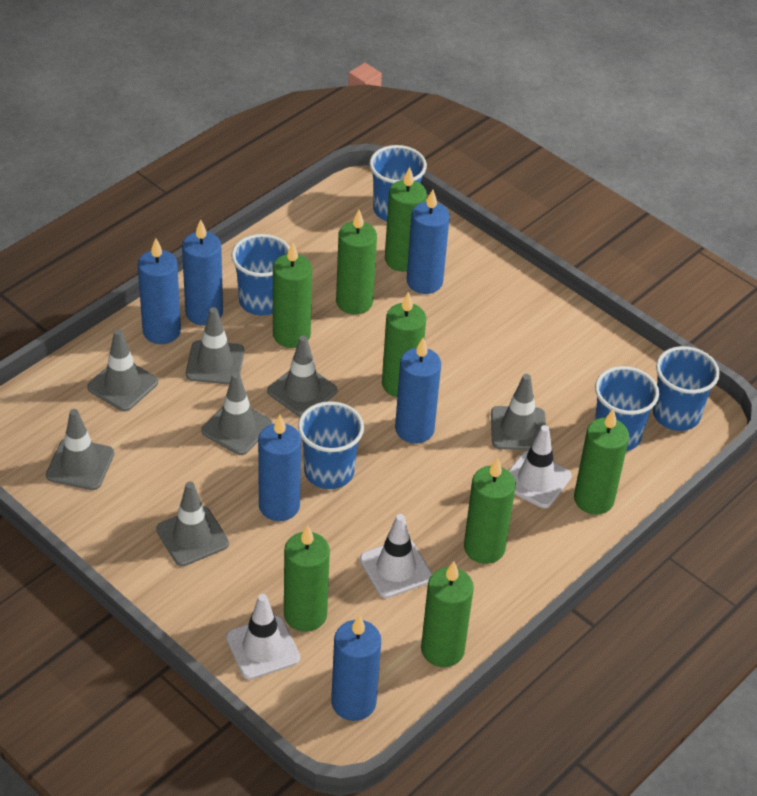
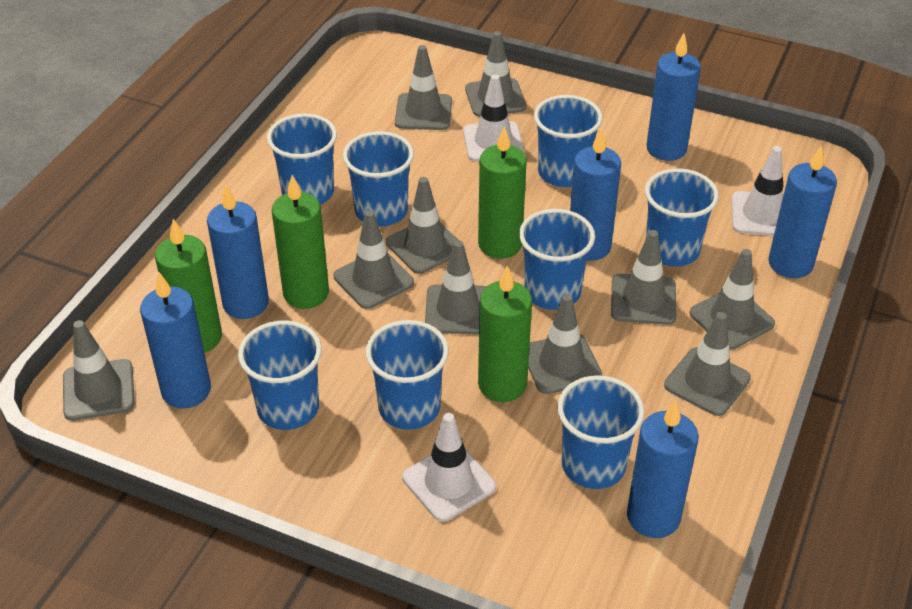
blue cup: [231,234,290,316] [298,401,364,489] [369,145,427,221] [595,366,659,451] [653,346,720,431] = 5 -> [238,321,322,430] [267,114,337,205] [343,131,414,226] [366,320,449,430] [519,209,595,310] [534,95,603,187] [557,375,645,489] [645,168,719,267] = 8
green candle: [273,242,312,348] [284,525,330,632] [336,210,377,314] [382,292,426,397] [385,167,427,272] [421,561,474,667] [464,457,516,564] [574,409,629,515] = 8 -> [155,219,222,353] [272,175,329,309] [478,127,527,259] [478,266,532,402] = 4
grey traffic cone: [46,409,114,490] [87,329,158,411] [156,482,229,566] [185,307,244,385] [201,372,273,455] [267,336,337,417] [491,374,546,450] = 7 -> [63,320,135,421] [334,210,414,309] [386,177,458,274] [395,45,452,130] [425,240,486,334] [465,31,527,117] [528,294,602,394] [611,230,676,325] [664,312,751,416] [690,249,775,350] = 10

